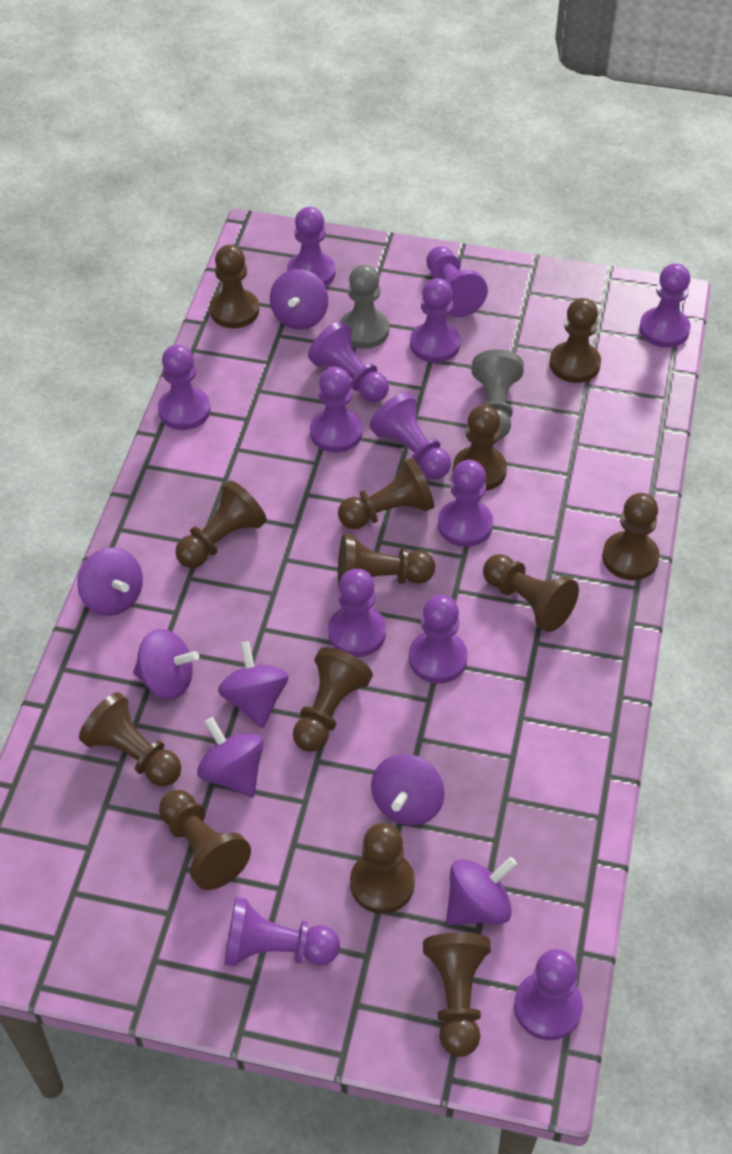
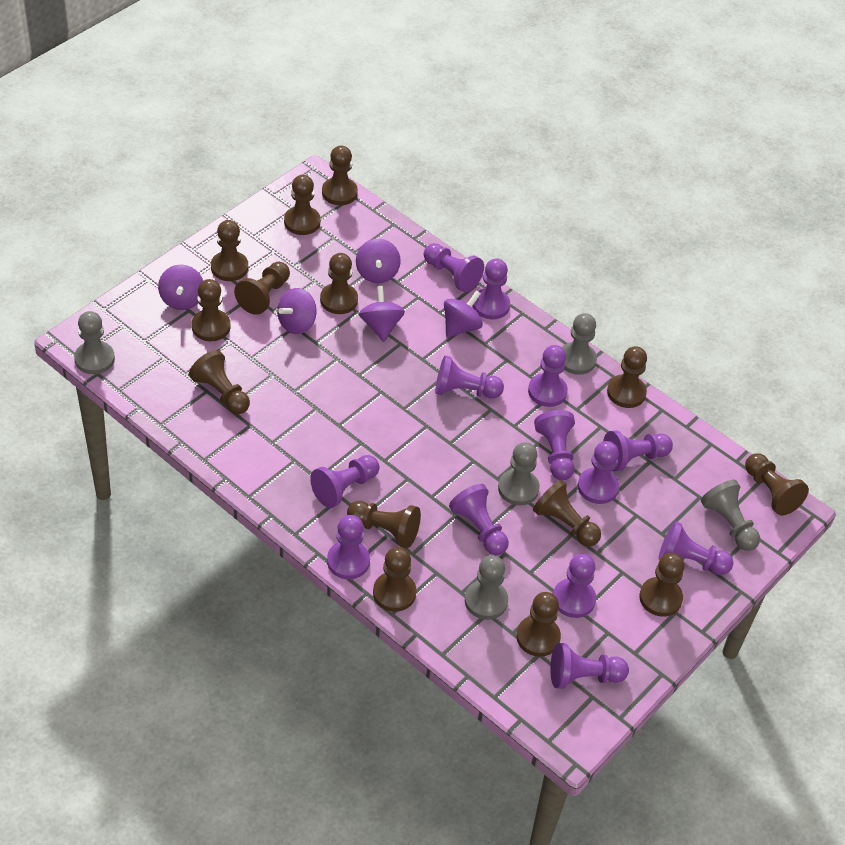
brown pawn: [79,692,182,786] [159,790,251,890] [175,481,267,568] [210,245,259,328] [293,647,373,752] [338,458,434,529] [338,534,435,590] [350,823,415,914] [423,933,491,1057] [453,405,507,491] [483,554,579,632] [549,298,601,383] [602,493,660,580] = 13 -> [189,350,250,414] [192,279,231,341] [211,220,248,281] [234,262,290,315] [284,175,321,235] [320,253,358,314] [322,146,358,205] [347,501,421,548] [373,547,417,612] [516,592,561,657] [533,480,601,547] [607,346,647,408] [639,553,685,617] [745,453,809,516] = 14
grey pawn: [340,264,389,349] [472,349,524,440] = 2 -> [74,311,115,374] [465,555,508,620] [498,442,540,506] [562,313,597,375] [701,480,760,551] = 5
purple spinning top: [77,547,143,616] [133,629,199,699] [197,717,264,797] [218,641,289,728] [270,269,328,330] [371,754,445,825] [446,857,517,925] = 7 -> [158,265,203,310] [277,288,317,334] [356,239,401,283] [359,286,405,342] [444,290,483,338] = 5

